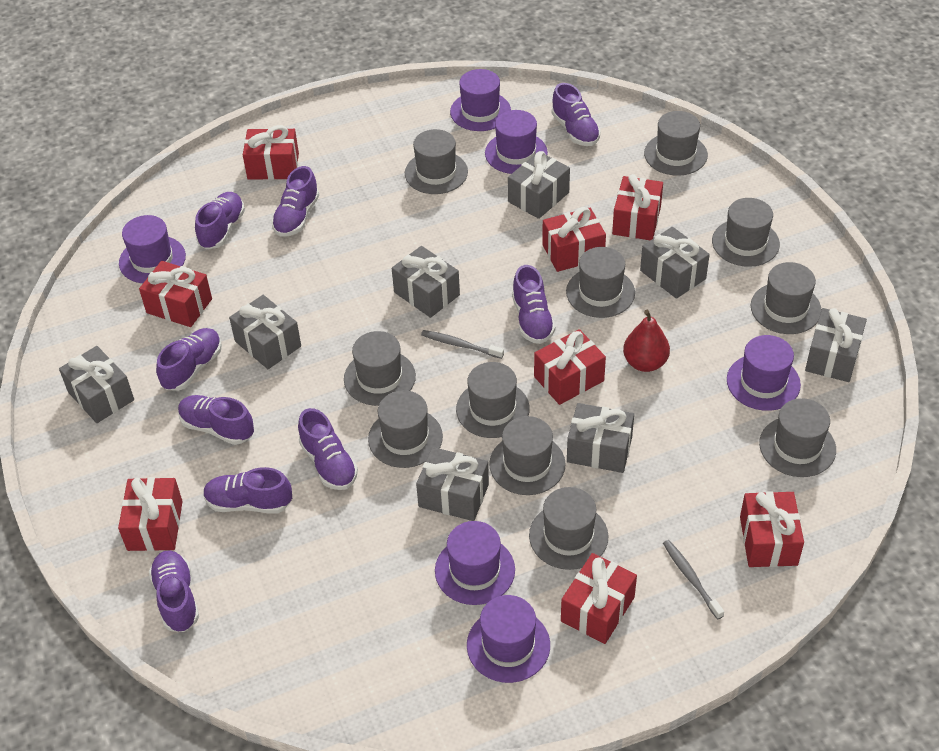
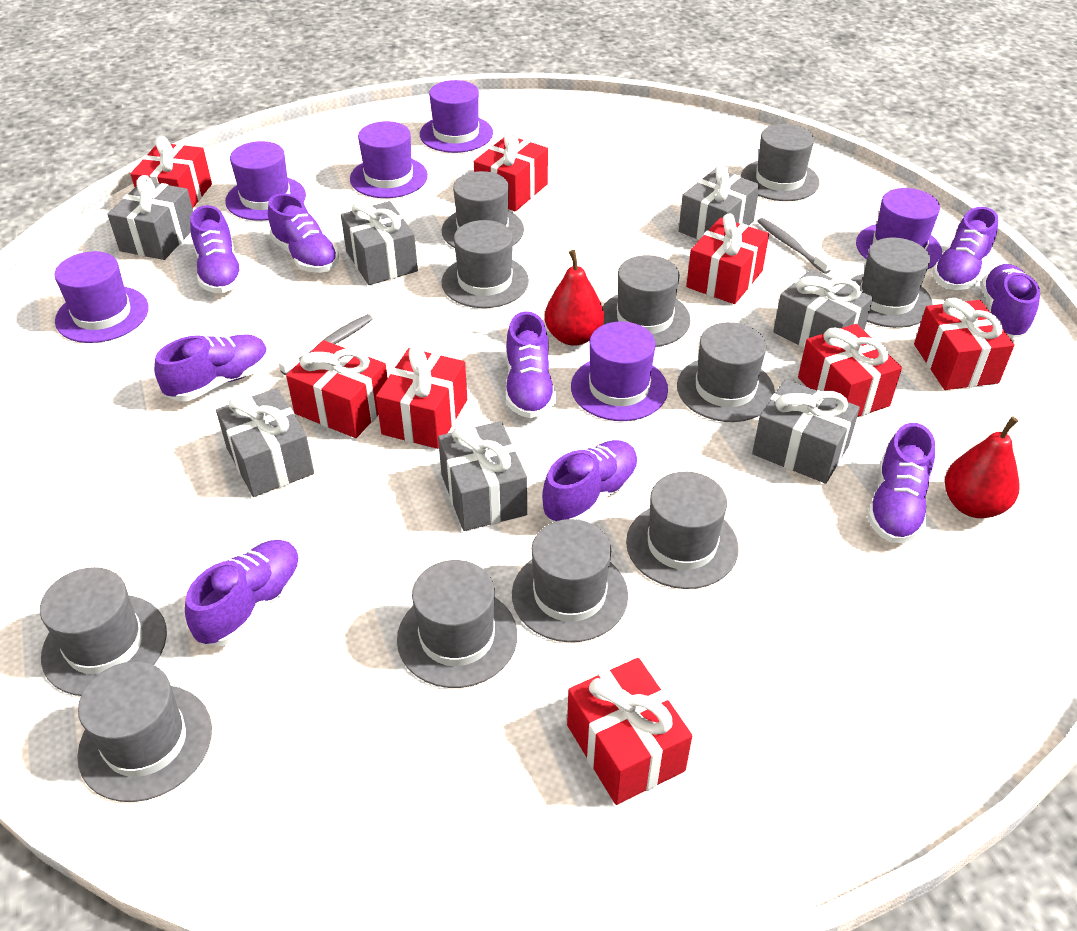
grey gift: [59,346,134,423] [229,295,301,369] [392,246,460,318] [416,447,489,521] [508,151,570,219] [567,403,634,473] [640,227,710,299] [805,308,867,382] = 8 -> [107,175,193,260] [216,388,314,497] [341,201,418,285] [438,421,527,531] [679,163,760,240] [752,379,860,484] [773,269,873,348] = 7
red pear: [623,310,670,372] = 1 -> [545,250,604,346] [945,416,1019,518] = 2

